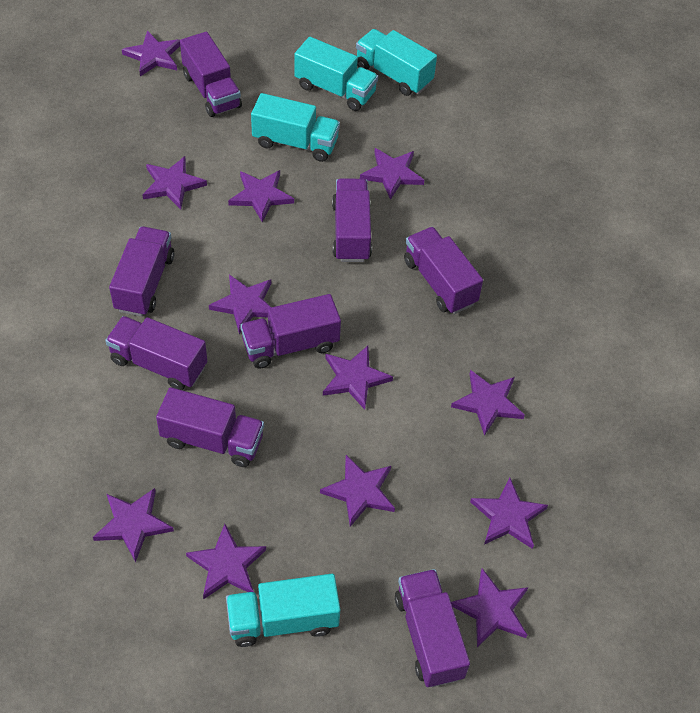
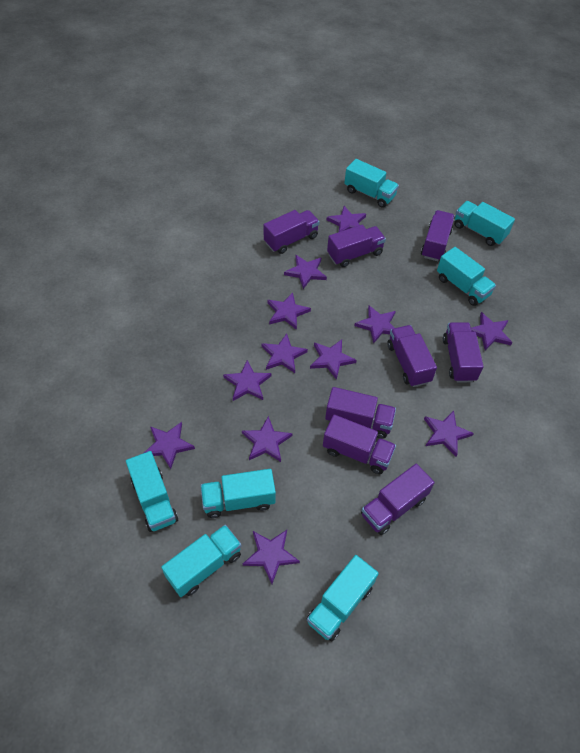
turquoise truck: [226,574,340,647] [251,93,340,162] [294,37,378,111] [356,29,437,96] = 4 -> [126,451,178,532] [161,525,241,597] [200,469,276,518] [306,555,379,641] [344,159,399,208] [437,247,496,306] [454,201,515,246] = 7

